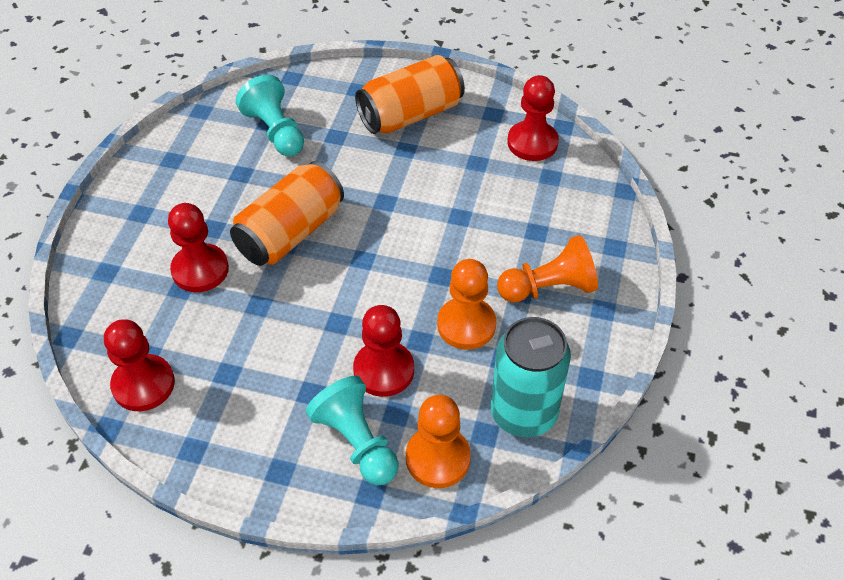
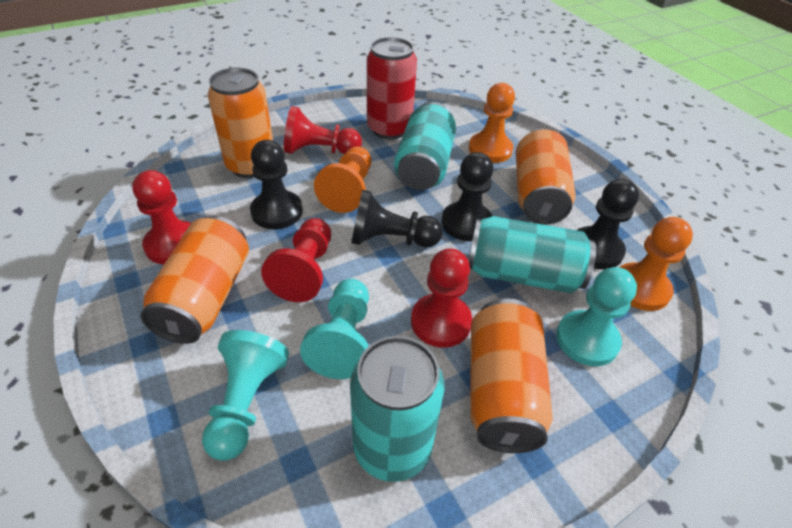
black pawn: none = 0 -> [250,140,303,229] [351,190,443,247] [442,152,493,241] [577,179,639,269] = 4
orange can: [230,161,344,266] [355,55,465,134] = 2 -> [140,216,249,344] [208,68,273,178] [470,299,553,453] [516,129,576,225] = 4
red can: none = 0 -> [367,37,417,140] = 1
turquoise can: [491,317,571,437] = 1 -> [350,336,445,482] [394,102,456,190] [469,216,596,293] = 3
turquoise pawn: [236,75,304,157] [306,376,399,485] = 2 -> [202,330,289,461] [300,279,369,379] [556,267,637,366] = 3

